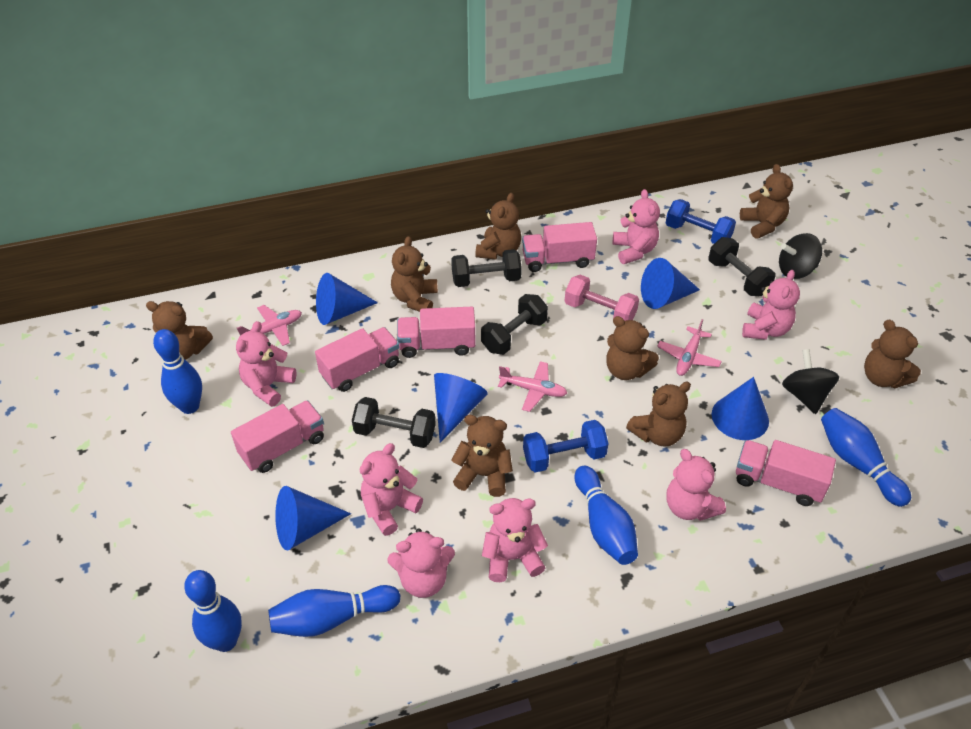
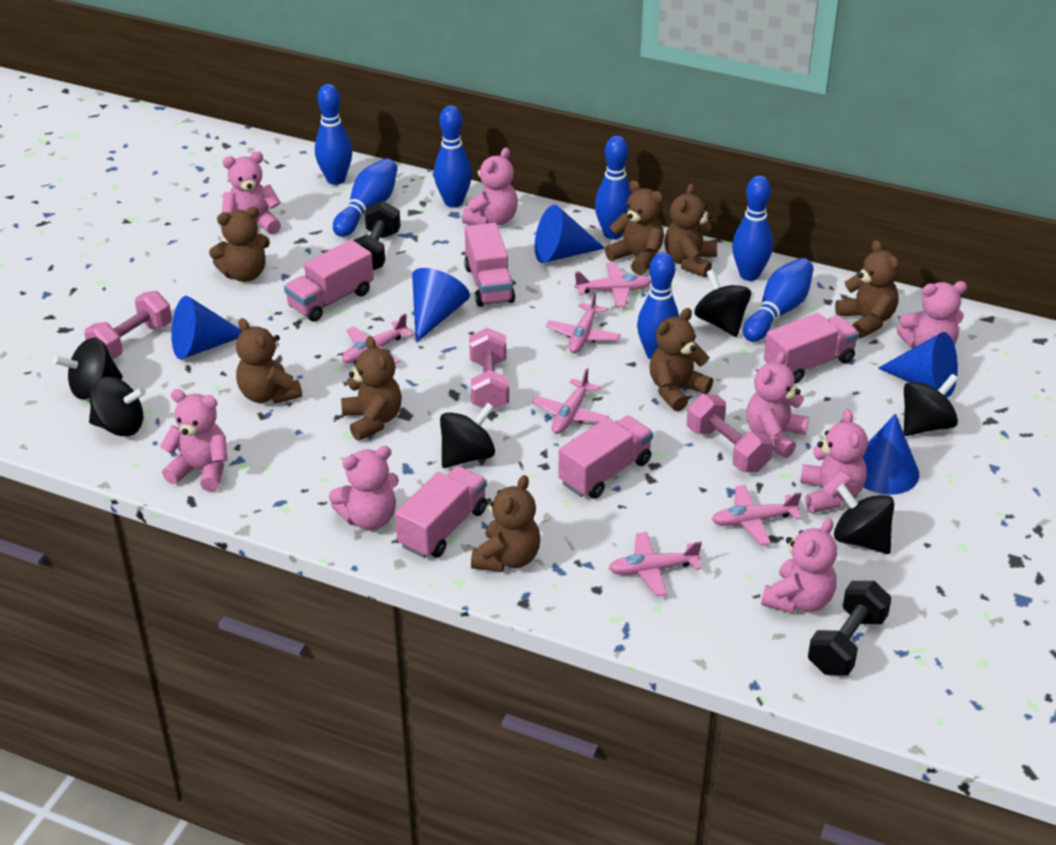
black dumbbell: [352,397,436,448] [451,249,522,287] [481,294,548,355] [709,237,775,296] = 4 -> [353,201,401,270] [808,581,892,676] = 2
black spinning top: [779,233,822,279] [782,349,839,414] = 2 -> [53,338,123,399] [89,377,146,436] [440,403,495,468] [694,269,751,337] [834,484,894,554] [904,374,958,436] = 6
blue bowling pin: [153,329,202,414] [184,570,242,652] [268,585,401,637] [574,466,638,565] [821,408,911,507] = 5 -> [315,84,352,185] [333,158,397,237] [434,106,472,208] [595,136,632,239] [637,252,679,360] [732,175,773,281] [743,258,814,342] = 7
blue dumbbell: [523,420,608,473] [666,199,736,244] = 2 -> none = 0
pink dumbbell: [565,275,639,321] = 1 -> [84,291,172,360] [469,328,509,410] [687,394,773,472] = 3
pink plane: [237,305,302,346] [498,361,567,412] [657,319,722,376] = 3 -> [342,313,414,364] [532,368,609,434] [546,291,620,353] [575,263,651,307] [608,532,702,597] [712,485,802,546] = 6
pink teddy bear: [236,321,297,407] [360,443,423,536] [387,528,455,598] [482,498,548,582] [613,189,660,264] [666,449,726,521] [742,270,800,340] = 7 -> [160,389,227,491] [222,152,281,235] [329,446,399,530] [462,147,518,225] [746,351,809,458] [761,518,837,613] [800,409,868,513] [897,281,967,349] = 8

